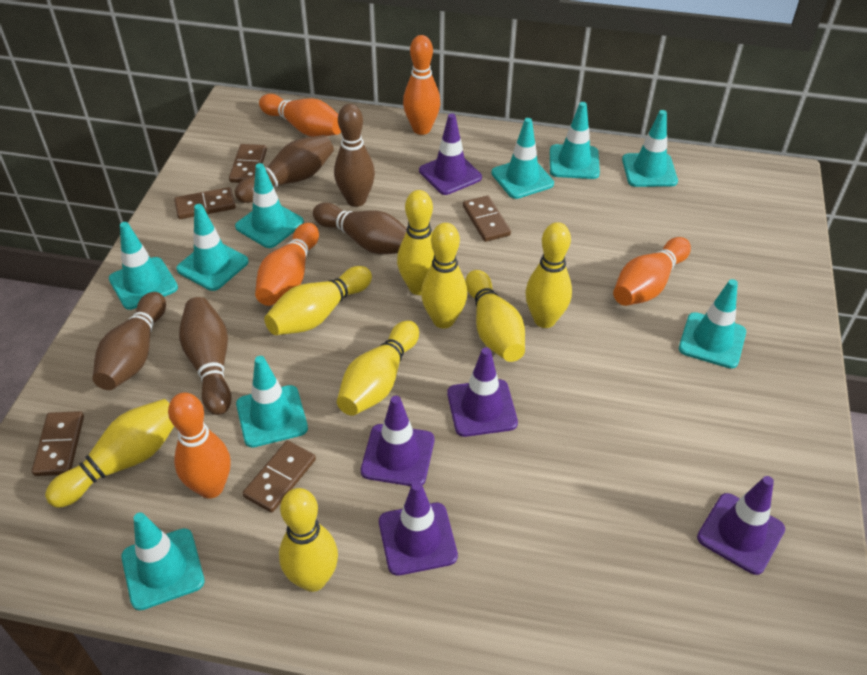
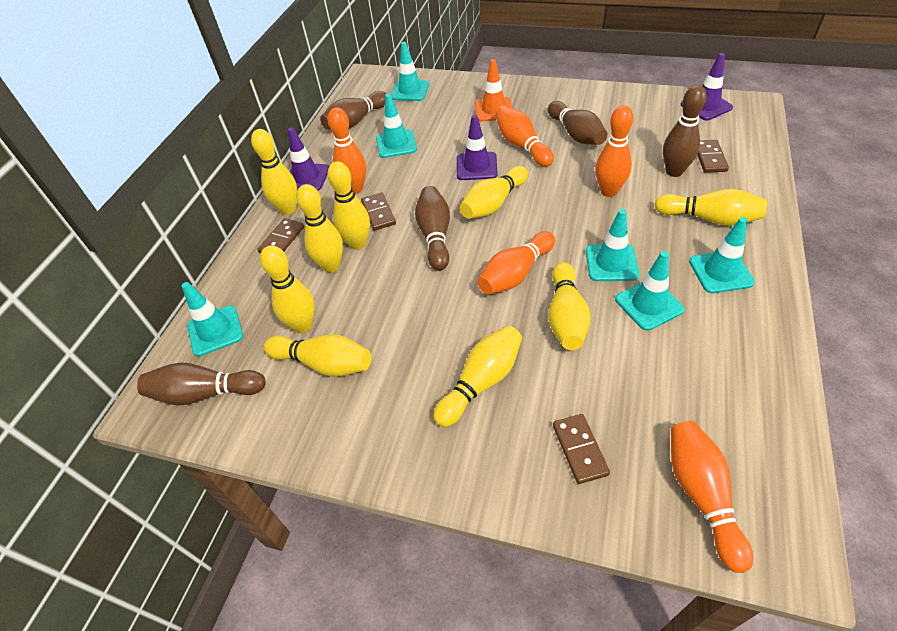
brown domino: [32,411,84,476] [174,187,236,219] [229,144,267,183] [242,441,316,513] [463,196,511,242] = 5 -> [257,218,304,254] [361,192,396,231] [553,414,610,484] [697,140,729,173] = 4
orange traffic cone: none = 0 -> [475,59,512,122] = 1
purple traffic cone: [361,396,434,486] [379,481,458,576] [419,113,482,195] [447,347,518,437] [697,476,785,575] = 5 -> [288,127,329,191] [457,115,498,180] [681,53,733,120] = 3
turquoise traffic cone: [109,222,178,310] [121,512,205,610] [176,204,249,291] [235,163,304,248] [236,356,308,448] [491,118,554,199] [550,102,600,179] [622,110,678,187] [679,279,746,369] = 9 -> [182,282,243,356] [376,94,417,158] [391,42,429,101] [586,209,639,281] [615,251,684,331] [689,217,755,293] = 6
yellow bowling pin: [45,399,174,508] [264,266,372,335] [279,488,338,592] [337,321,419,416] [397,190,434,295] [421,223,467,328] [465,270,525,362] [525,222,572,328] = 8 -> [251,129,297,215] [260,245,315,333] [264,334,371,377] [296,184,343,272] [328,161,370,250] [433,325,522,427] [460,166,528,219] [548,262,591,350] [655,189,767,226] = 9

